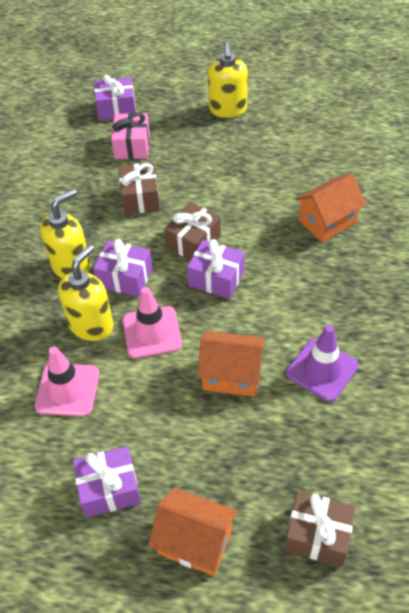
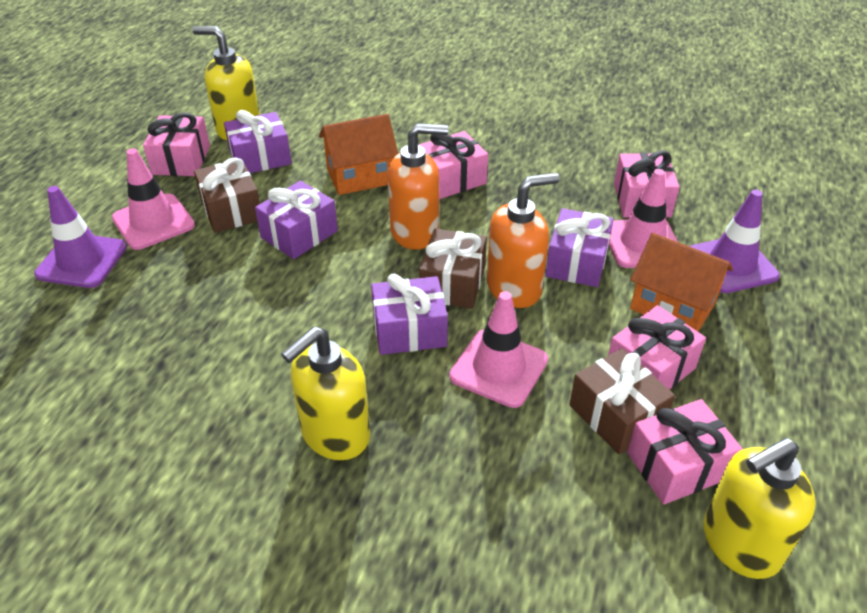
orange house: [148,487,238,576] [197,331,265,397] [296,174,366,243] = 3 -> [319,114,398,195] [630,233,733,332] = 2
orange soap dispenser: none = 0 -> [388,124,448,250] [487,173,560,308] = 2
pink gift: [111,112,150,159] = 1 -> [143,113,210,176] [418,131,488,199] [608,305,706,390] [614,151,680,217] [627,399,743,505] = 5
pink traffic cone: [35,346,99,416] [123,287,182,358] = 2 -> [112,148,195,250] [449,291,548,408] [609,169,678,268] = 3
purple traffic cone: [286,325,359,402] = 1 -> [34,186,127,288] [689,190,780,293] = 2

